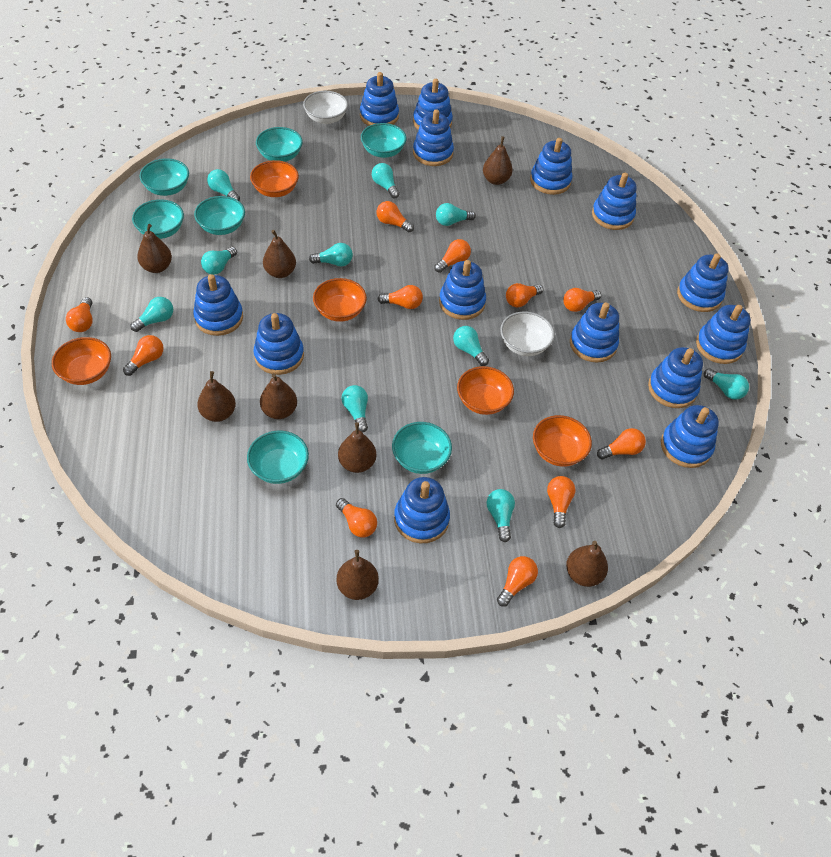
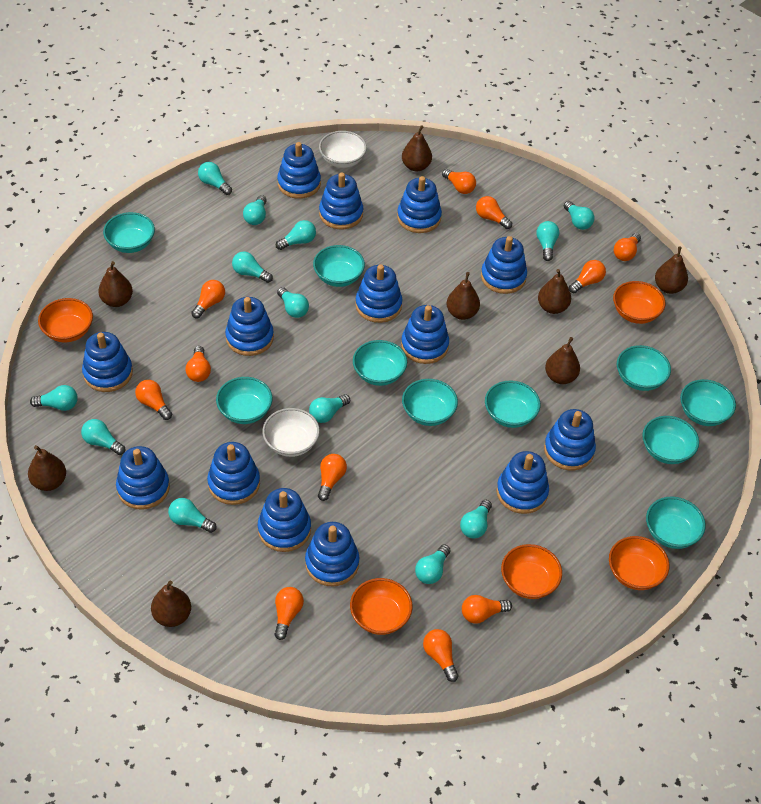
turquoise bowl: [132,199,184,239] [140,158,189,196] [194,196,245,235] [247,431,309,484] [256,127,303,162] [361,123,406,158] [392,422,452,474] = 7 -> [103,212,155,253] [216,377,273,424] [313,245,365,287] [353,340,407,386] [402,379,458,426] [485,380,541,428] [617,345,671,391] [642,416,699,464] [646,497,706,549] [680,379,736,426] = 10
turquoise light bulb: [130,297,173,332] [201,247,237,275] [207,169,240,201] [309,243,353,266] [341,385,368,433] [372,163,400,198] [436,203,476,226] [453,326,489,366] [487,489,515,542] [704,368,749,400] = 10 -> [30,385,78,411] [81,419,125,455] [168,498,217,533] [198,162,232,195] [232,251,273,283] [243,195,267,225] [276,220,316,250] [277,287,309,318] [309,394,350,423] [415,544,451,584] [460,500,492,538] [536,221,559,261] [564,201,594,230] = 13

